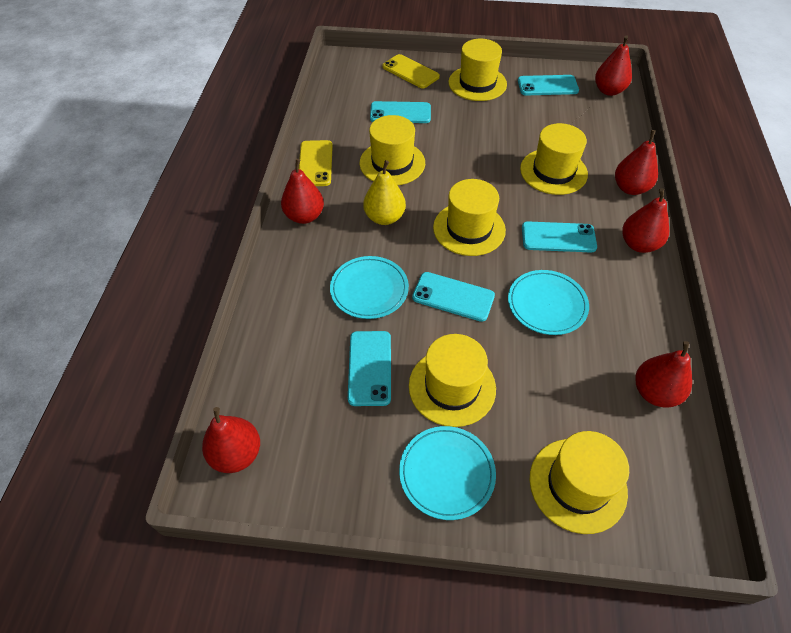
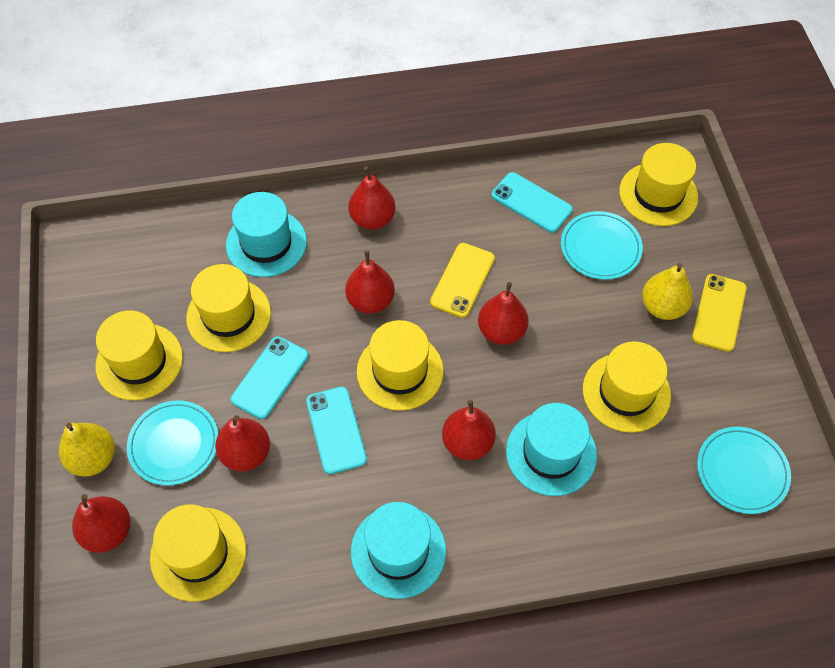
turquoise hat: none = 0 -> [226,192,307,277] [351,502,446,599] [506,403,597,496] = 3
turquoise phone: [348,331,391,406] [370,101,431,123] [412,272,495,322] [518,75,579,95] [522,221,597,253] = 5 -> [231,336,309,419] [306,387,367,474] [492,172,573,233] = 3
yellow pear: [363,160,406,225] = 1 -> [59,423,115,476] [642,263,693,320] = 2

